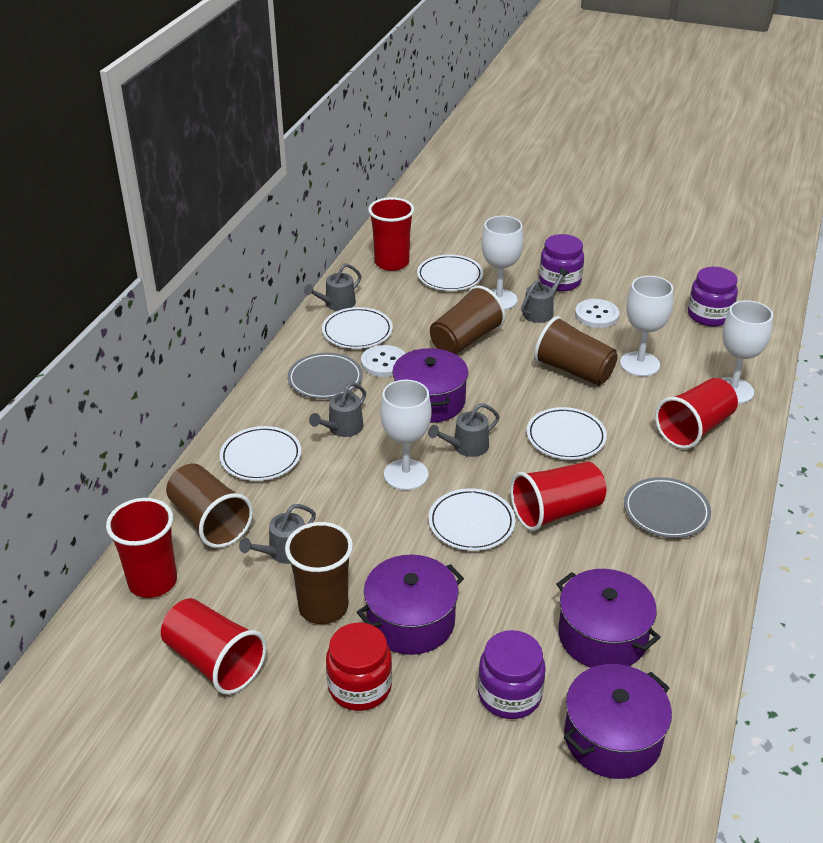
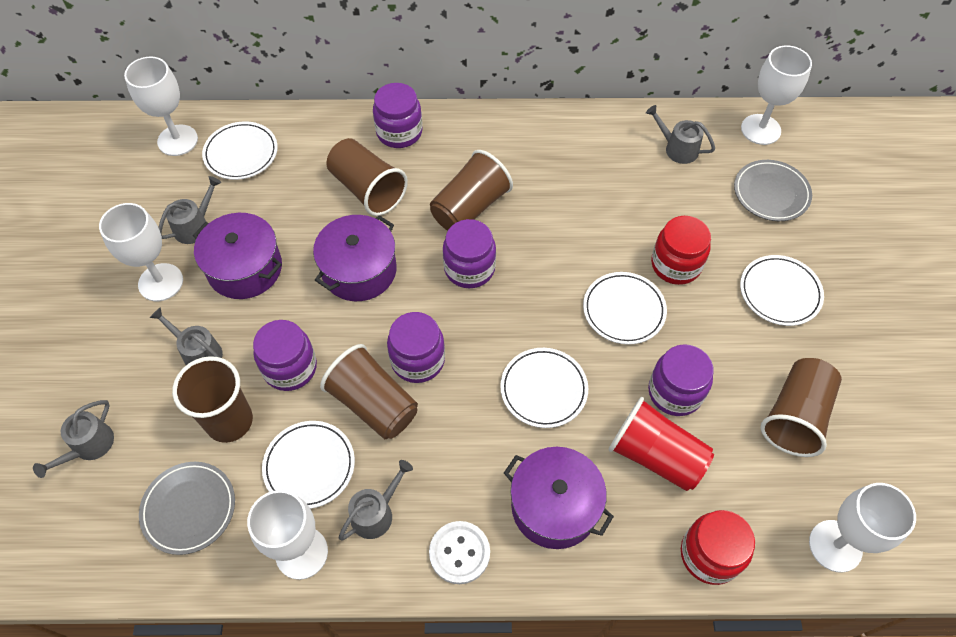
brown cup: [166,463,253,548] [285,522,353,624] [430,286,505,354] [534,316,618,386] = 4 -> [172,356,253,443] [320,344,418,439] [326,138,408,216] [430,150,513,231] [760,358,842,457] = 5
purple jar: [478,630,546,719] [539,234,584,292] [688,267,738,326] = 3 -> [253,320,317,391] [373,83,422,148] [387,312,445,383] [443,219,496,288] [648,344,714,416] = 5
purple pot: [357,555,464,655] [392,348,468,423] [557,569,661,668] [564,664,672,779] = 4 -> [193,213,282,299] [313,215,396,301] [504,447,614,549] = 3
red cup: [106,498,177,598] [161,598,267,695] [368,197,414,271] [510,462,606,531] [655,378,738,449] = 5 -> [608,397,714,491] = 1
red jar: [326,622,392,711] = 1 -> [651,216,711,285] [681,510,755,585] = 2
white button: [361,345,406,377] [575,299,619,328] = 2 -> [429,521,490,584] = 1
white goblet: [380,380,432,490] [482,216,524,310] [620,276,673,376] [720,300,773,404] = 4 -> [99,203,183,301] [124,57,198,156] [247,490,328,580] [741,45,812,145] [809,483,916,572] = 5

